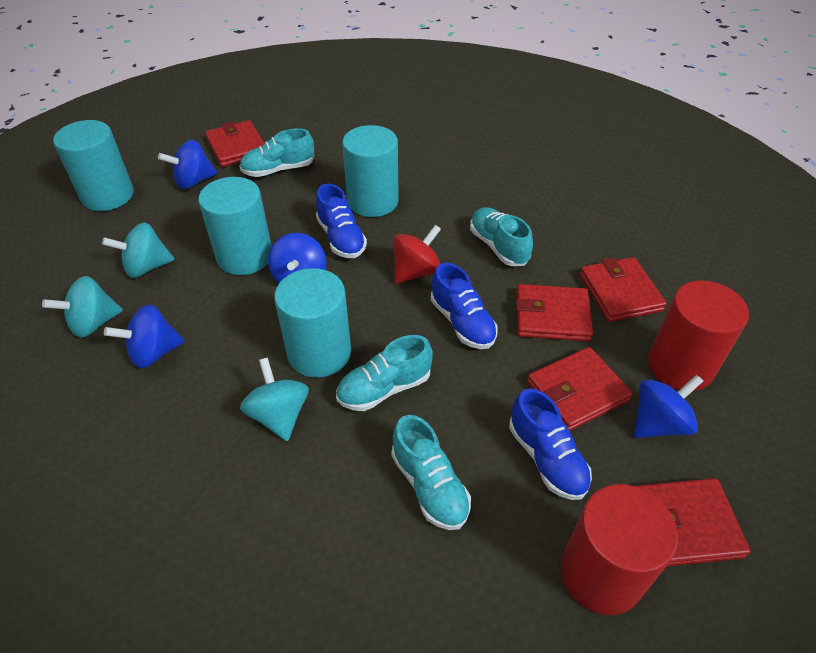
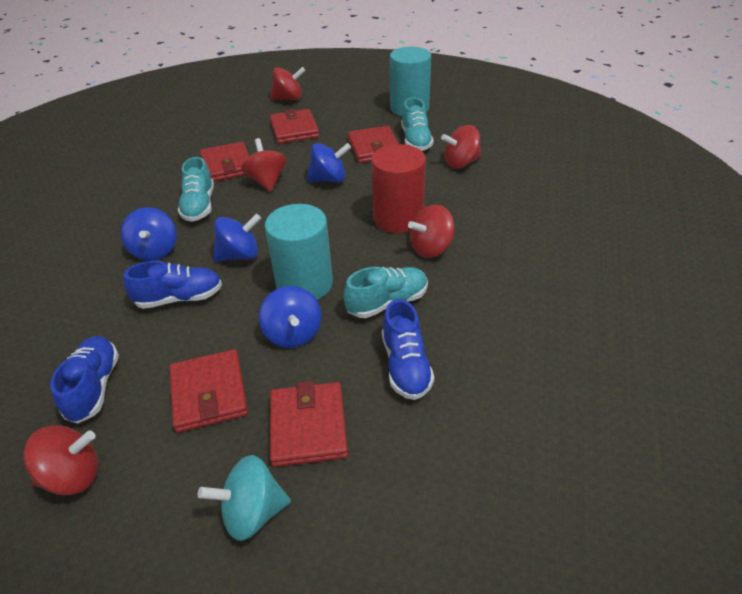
red cylinder: [561,484,678,615] [648,280,749,391] = 2 -> [371,144,426,233] = 1
red spinning top: [393,225,441,284] = 1 -> [24,425,98,495] [241,138,287,192] [270,67,305,100] [408,205,454,258] [441,125,481,169] = 5
turquoise cylinder: [53,120,134,211] [198,177,272,275] [274,268,351,378] [342,125,399,217] = 4 -> [265,204,333,300] [390,47,431,116] = 2
turquoise shoe: [239,128,314,177] [336,335,433,411] [392,415,471,530] [470,207,533,266] = 4 -> [178,157,214,222] [343,267,428,318] [401,97,434,151] = 3
turquoise spinning top: [42,276,123,338] [102,222,175,278] [240,358,309,441] = 3 -> [198,455,291,541] = 1

